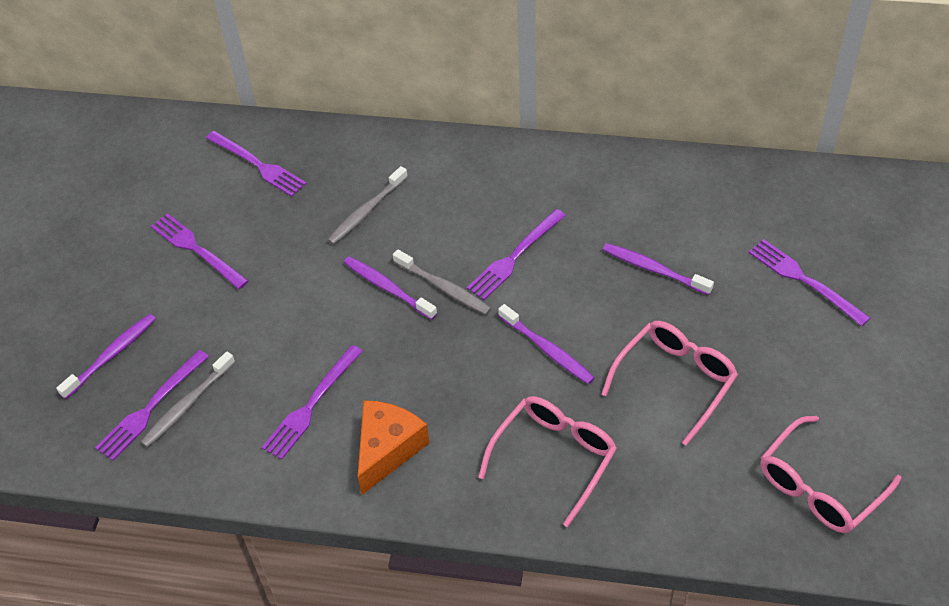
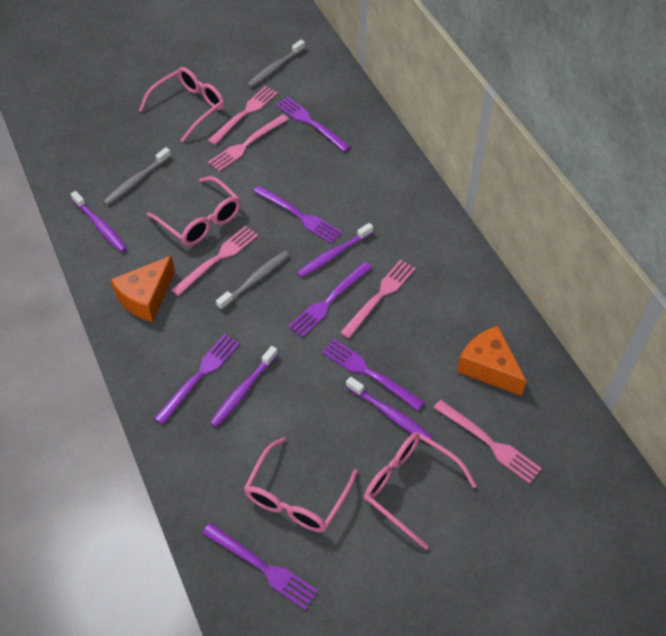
orange cheese: [358,400,430,495] = 1 -> [110,255,175,322] [457,326,526,396] = 2
pink fork: none = 0 -> [171,226,258,296] [208,86,278,145] [208,114,289,172] [340,260,416,338] [434,400,542,484] = 5
pink glasses: [478,396,617,527] [602,321,738,446] [761,416,901,533] = 3 -> [139,67,225,142] [147,176,241,246] [244,437,358,532] [364,433,477,549] = 4

